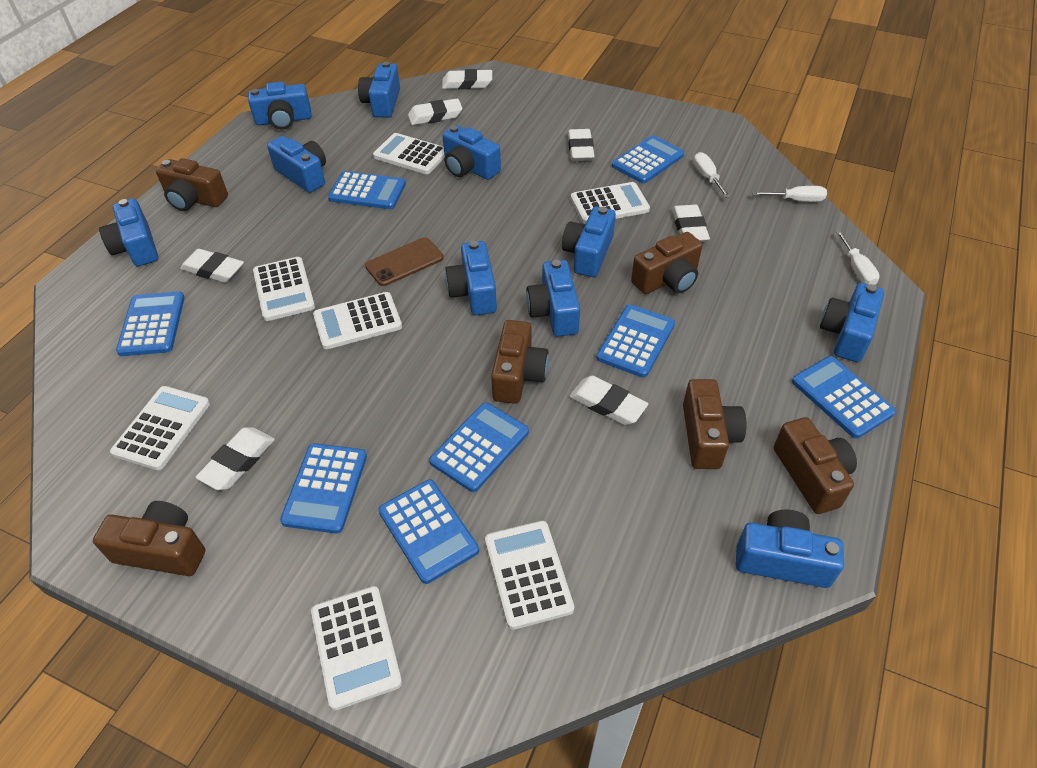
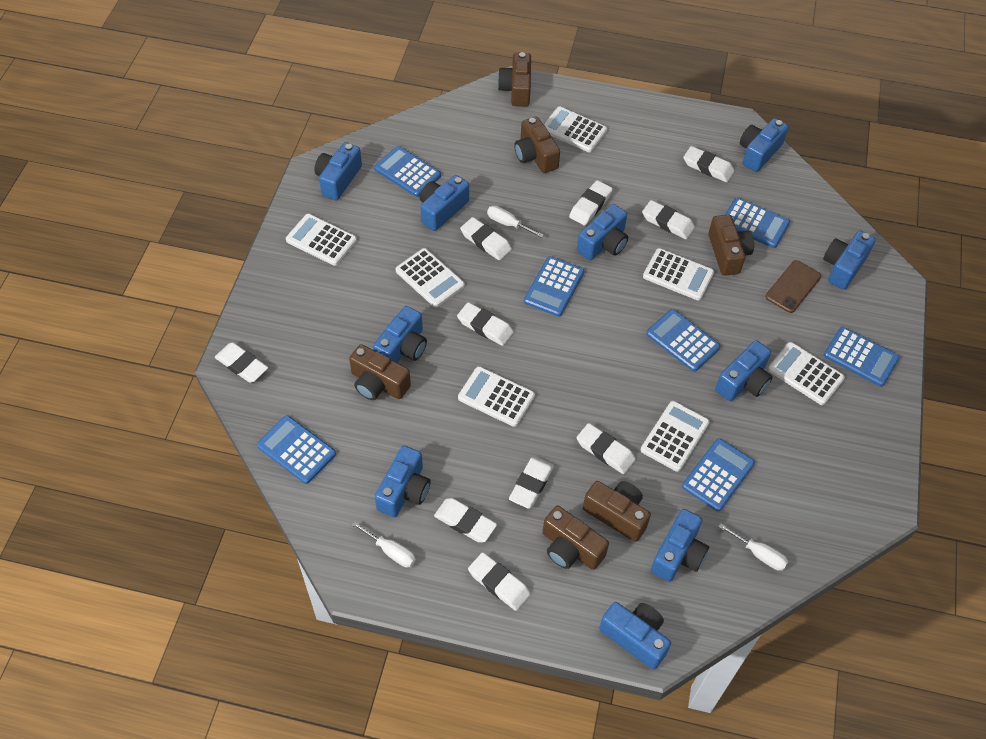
blue calculator: [116,291,185,356] [280,443,367,534] [328,171,406,209] [378,480,479,584] [429,402,529,492] [597,304,675,378] [612,135,684,184] [792,356,896,439] = 8 -> [257,415,336,484] [374,146,441,197] [524,256,584,317] [646,309,721,372] [682,438,755,511] [725,198,790,248] [823,327,900,387] = 7
white eraser: [180,249,244,283] [195,427,275,490] [408,99,462,125] [442,69,492,89] [568,129,595,161] [569,376,648,425] [672,205,710,242] = 7 -> [215,342,268,383] [434,498,497,542] [457,302,514,346] [460,217,512,261] [468,552,531,611] [509,456,554,509] [569,180,613,226] [577,423,636,474] [642,200,695,239] [683,146,734,182] = 10

